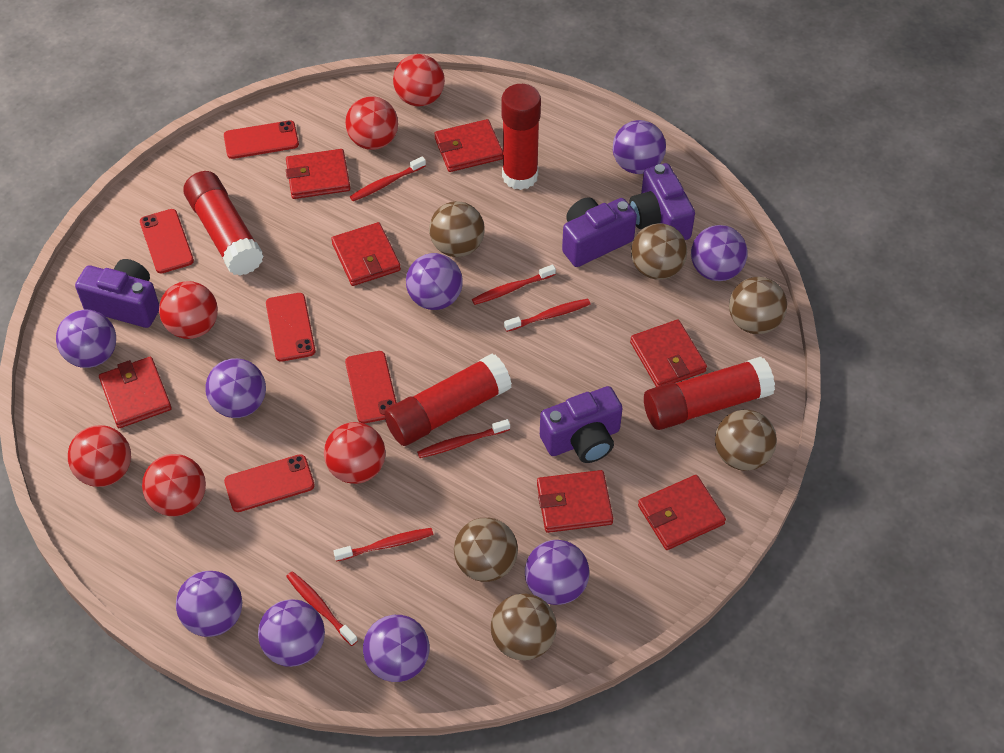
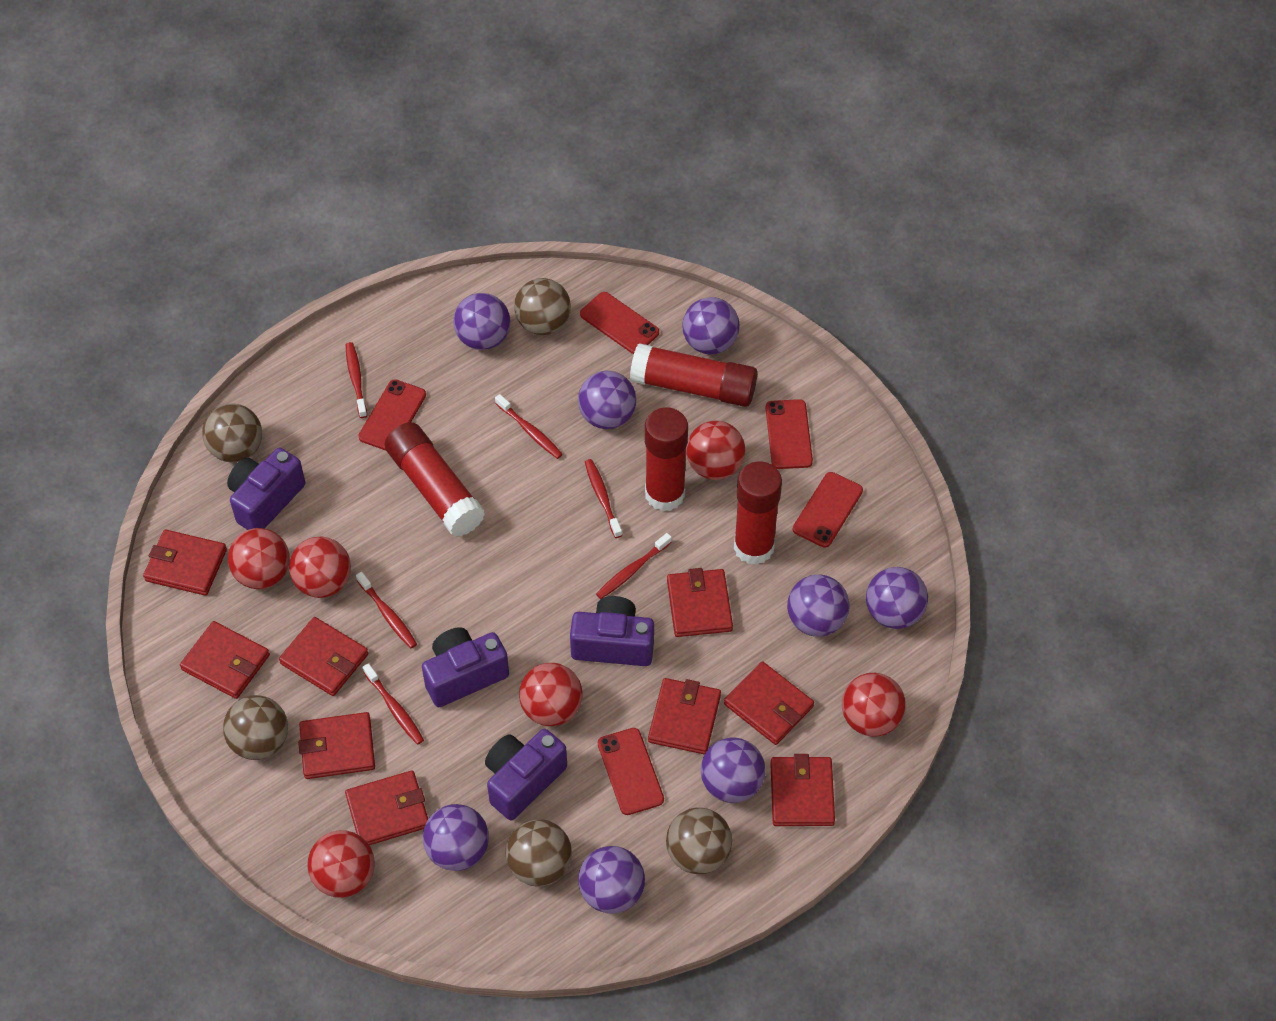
brown ball: [429,201,485,257] [454,518,518,582] [491,594,557,661] [631,224,687,280] [715,410,777,471] [729,277,787,334] = 6 -> [202,403,262,463] [223,695,288,760] [506,819,572,887] [514,278,571,335] [666,808,732,874] = 5
purple ball: [56,310,116,368] [176,571,243,637] [205,358,266,418] [258,600,325,667] [363,615,430,682] [406,253,463,310] [525,540,589,605] [613,120,666,174] [691,225,748,281] = 9 -> [423,804,489,871] [453,293,511,350] [578,371,636,429] [578,846,645,914] [682,297,739,354] [701,738,765,803] [787,575,849,637] [866,567,928,629] = 8
red wallet: [99,357,172,428] [286,149,350,199] [331,222,401,286] [434,119,503,172] [537,470,613,533] [630,320,707,387] [638,475,726,550] = 7 -> [143,530,227,596] [180,621,270,699] [279,617,368,696] [298,712,375,779] [345,771,428,845] [648,678,721,754] [667,568,733,637] [724,661,814,745] [770,754,835,826] = 9

